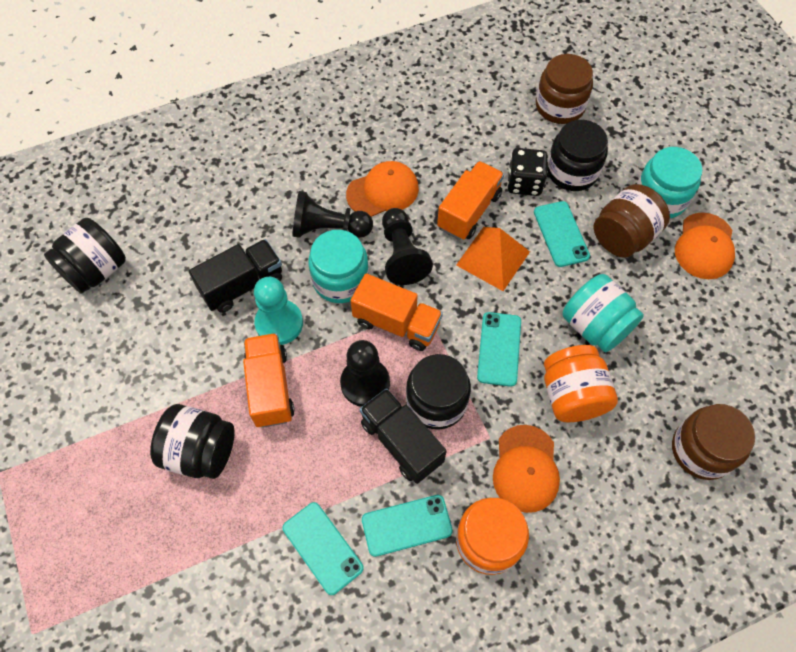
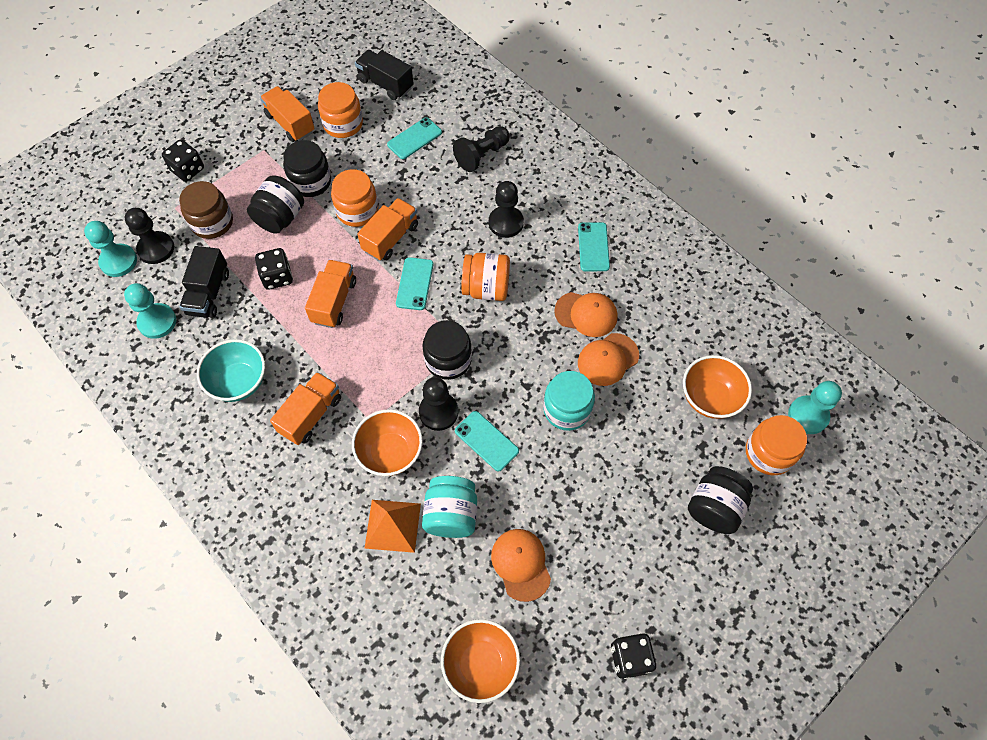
black dice: [507,148,548,196] = 1 -> [162,139,204,182] [255,248,293,290] [611,633,656,679] = 3
black pawn: [292,191,373,238] [340,340,390,407] [382,208,433,285] = 3 -> [125,208,174,264] [419,377,458,431] [453,126,510,172] [489,181,524,238] = 4
brown jar: [536,54,593,124] [593,184,670,258] [672,404,755,480] = 3 -> [179,181,233,239] = 1
orange bowl: none = 0 -> [352,409,423,476] [441,619,520,703] [683,355,752,419] = 3
orange jar: [456,498,529,575] [544,345,618,422] = 2 -> [318,82,363,138] [331,169,379,227] [461,253,510,301] [746,415,807,475] = 4
orange truck: [243,333,295,427] [350,273,443,351] [437,161,504,240] = 3 -> [260,86,315,142] [270,372,341,445] [305,260,356,328] [357,198,418,261] = 4
turquoise bowl: none = 0 -> [197,339,265,402] = 1
turquoise jar: [308,230,369,303] [563,274,644,352] [637,147,702,218] = 3 -> [422,476,477,538] [543,371,595,431] = 2
turquoise pawn: [254,277,303,345] = 1 -> [84,221,137,277] [124,283,176,339] [788,381,842,434] = 3

